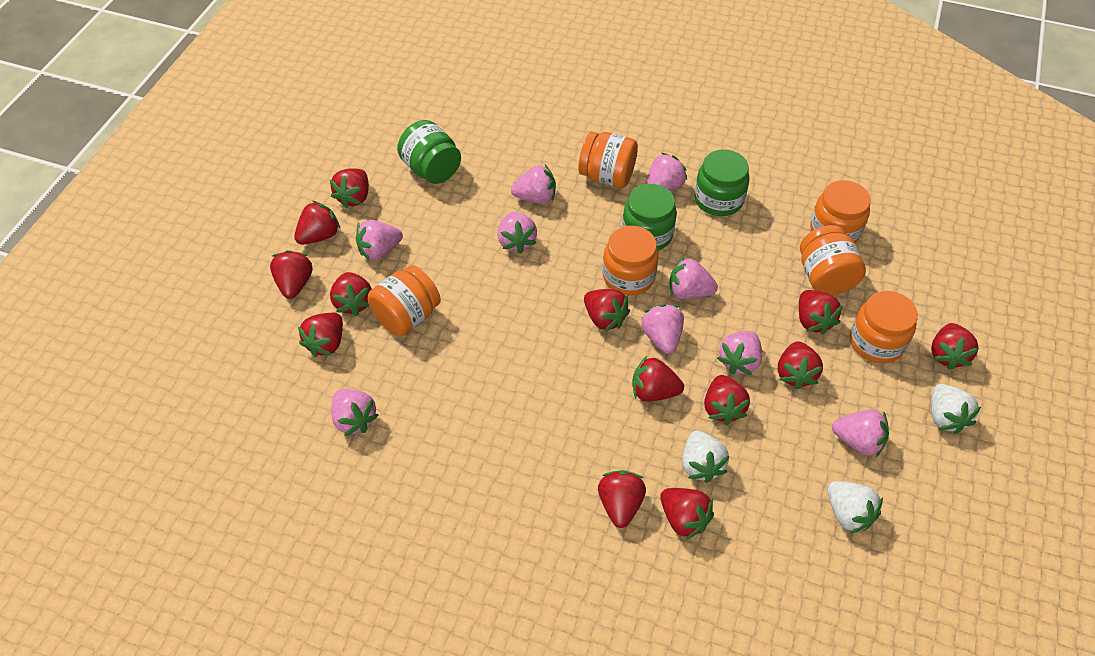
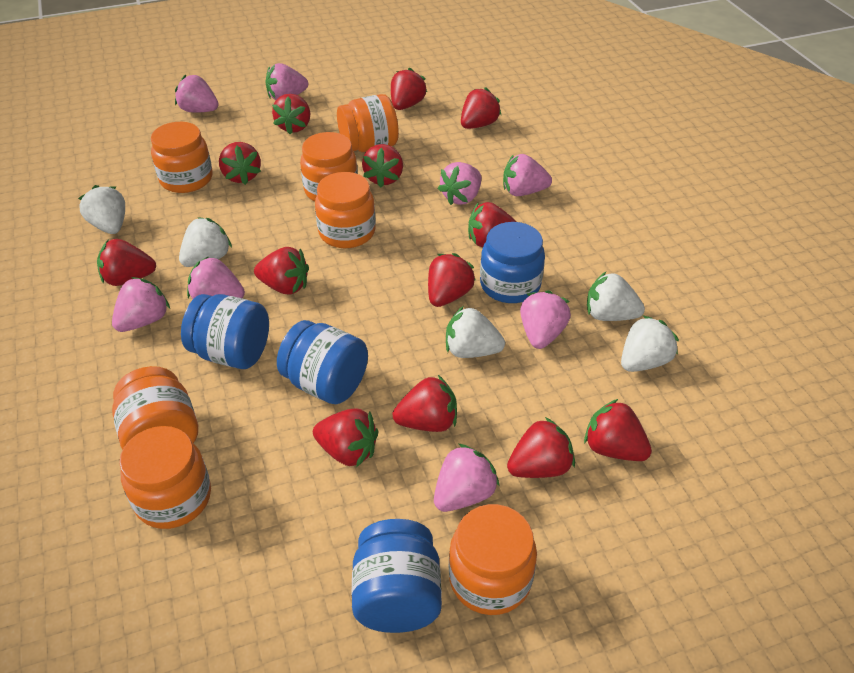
blue jar: none = 0 -> [181,294,269,369] [277,320,368,404] [352,519,442,633] [480,222,545,303] = 4
green jar: [397,120,461,184] [622,184,677,251] [694,149,749,216] = 3 -> none = 0
orange jar: [368,265,441,336] [578,132,638,188] [603,226,659,296] [800,225,866,295] [810,180,871,243] [850,291,918,363] = 6 -> [112,366,198,450] [119,426,211,529] [151,122,212,193] [300,132,358,201] [315,172,375,248] [337,94,399,152] [449,504,537,615] = 7
pink strawberry: [331,389,379,436] [356,220,403,261] [497,212,537,254] [511,165,556,204] [641,304,684,354] [646,153,687,191] [670,257,718,299] [717,331,763,375] [832,409,889,457] = 9 -> [112,277,170,332] [175,75,219,112] [187,256,245,299] [266,63,308,100] [434,444,500,512] [438,162,481,205] [503,154,552,196] [520,290,571,349] = 8
white strawberry: [682,430,729,483] [827,481,883,534] [931,384,981,434] = 3 -> [78,185,125,234] [179,217,232,267] [446,306,505,358] [587,272,645,321] [621,315,679,372] = 5

